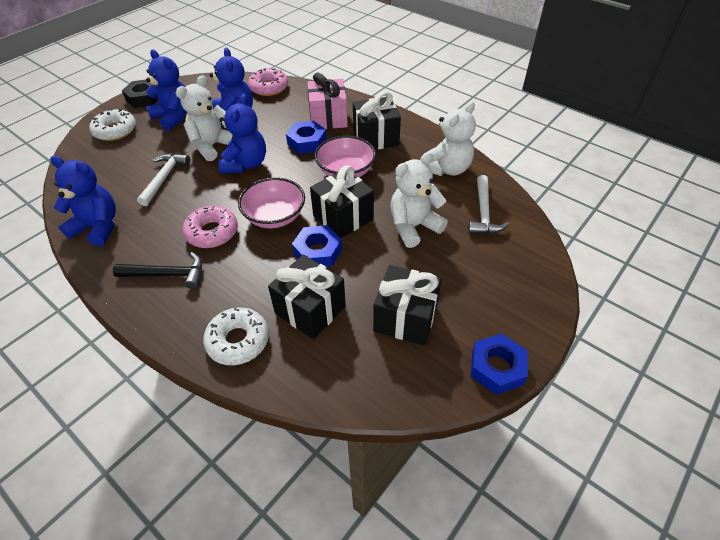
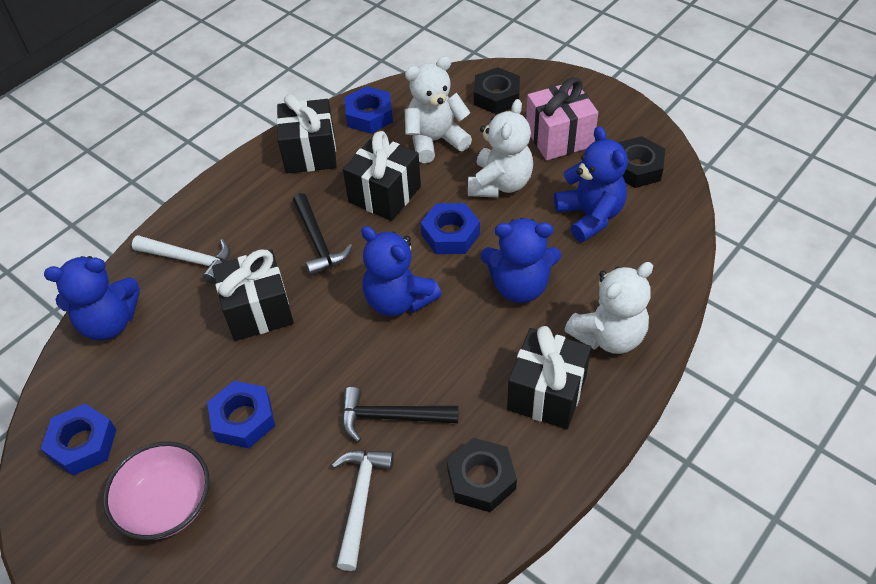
black hammer: [113,252,202,289] = 1 -> [293,193,352,276] [342,387,459,442] = 2
black nut: [122,80,158,108] = 1 -> [447,438,517,512] [474,67,520,114] [618,136,665,188] = 3
blue nut: [286,121,327,154] [292,225,342,267] [471,334,528,395] = 3 -> [40,404,116,475] [207,381,275,448] [345,86,393,134] [421,203,480,254] = 4
pink bowl: [238,177,305,228] [314,136,376,177] = 2 -> [103,442,210,540] = 1
pink donut: [182,205,238,248] [248,68,288,96] = 2 -> none = 0
white donut: [89,109,136,141] [203,308,269,365] = 2 -> none = 0

